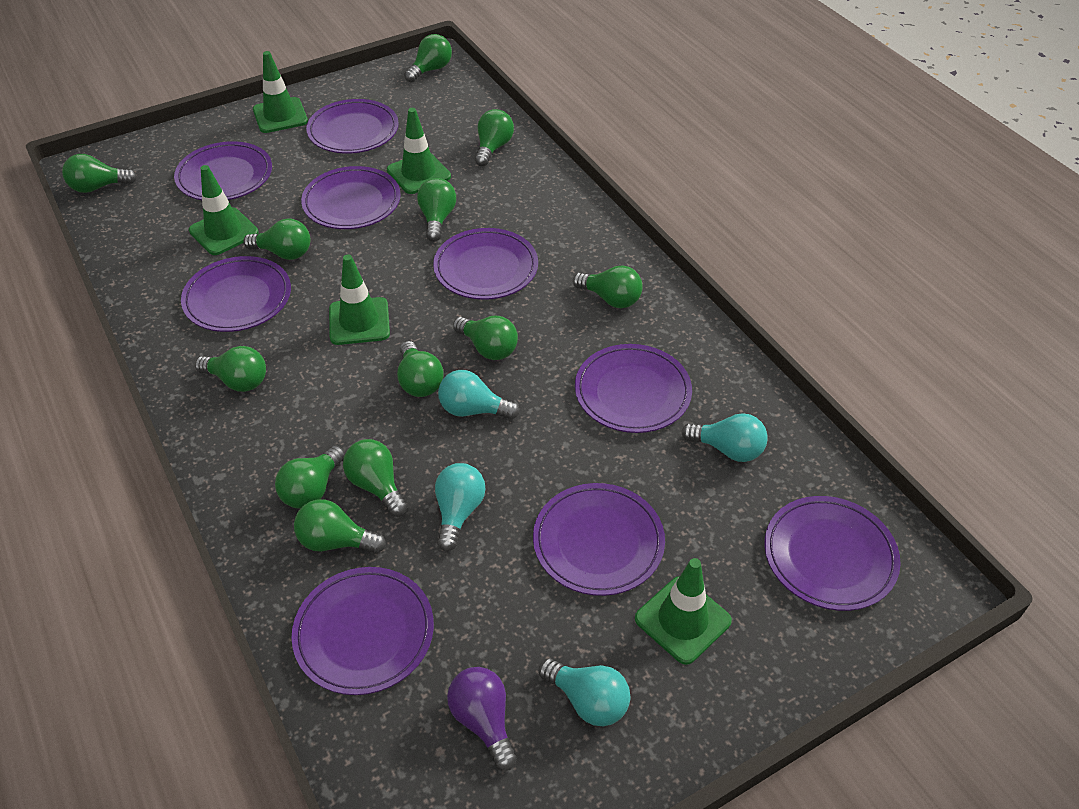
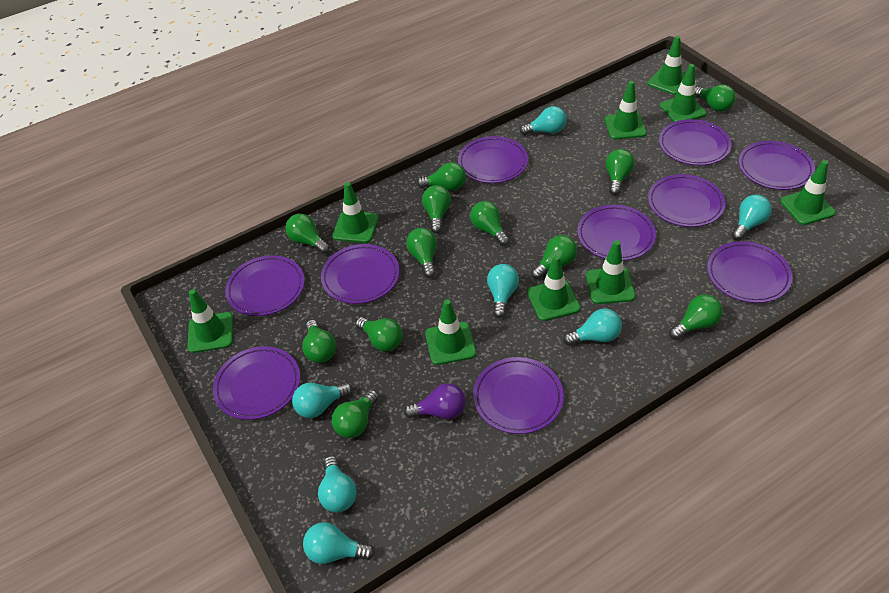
green traffic cone: [189,165,259,255] [253,51,308,133] [329,254,390,345] [387,108,451,194] [635,558,732,665] = 5 -> [187,289,233,353] [333,182,379,243] [425,299,476,365] [527,255,581,321] [586,240,635,304] [605,81,647,139] [647,36,685,95] [660,64,707,122] [780,160,836,225] = 9
purple plate: [174,141,272,200] [181,256,291,332] [291,567,434,695] [301,166,401,229] [306,99,399,154] [433,228,538,300] [533,483,665,596] [575,344,692,433] [764,496,901,611] = 9 -> [213,346,300,420] [225,255,304,316] [321,244,399,304] [458,136,528,183] [473,357,564,434] [577,205,656,261] [648,174,725,227] [659,119,732,166] [707,241,793,303] [738,141,815,190] = 10
turquoise light bulb: [435,463,485,551] [438,370,520,419] [539,658,630,726] [681,413,768,462] = 4 -> [292,383,352,418] [303,522,375,564] [318,456,357,513] [487,264,519,318] [520,106,567,135] [563,308,622,346] [732,195,772,241] = 7

